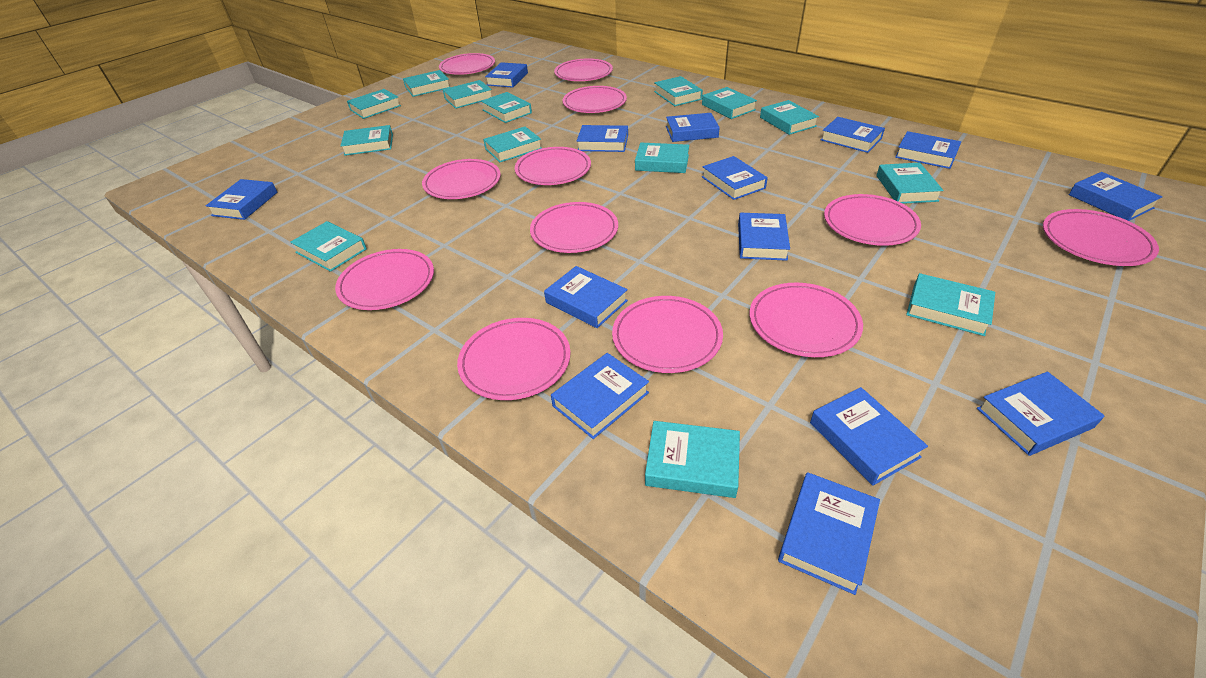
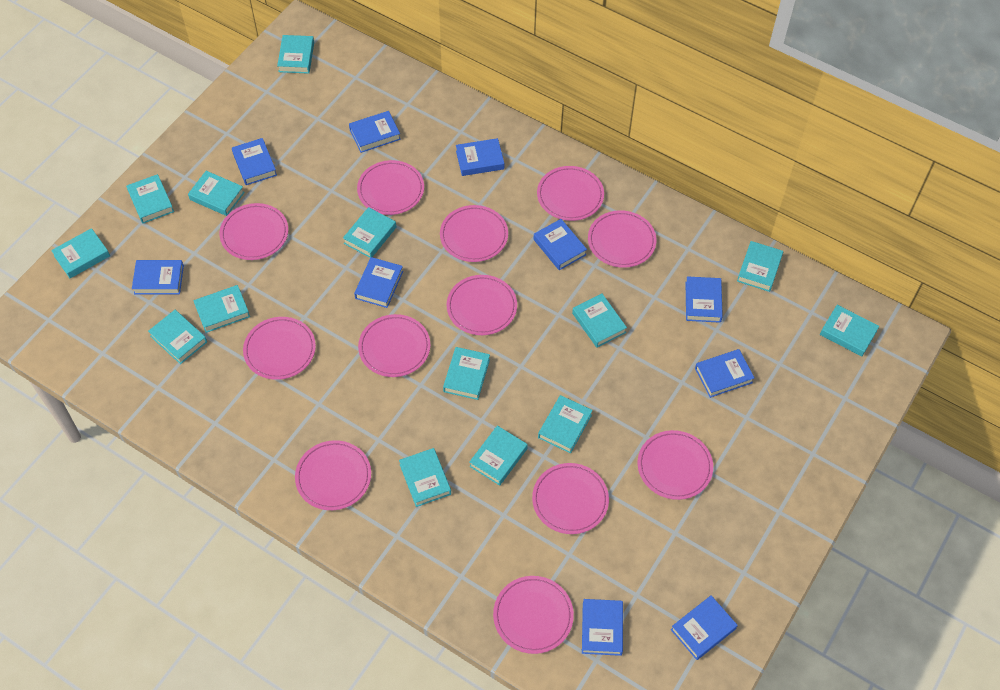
blue book: [206,179,278,220] [485,62,528,88] [544,266,628,328] [551,353,649,439] [577,125,628,152] [666,113,720,142] [702,156,768,200] [738,213,790,261] [778,472,880,595] [810,387,928,486] [821,117,885,153] [895,131,961,169] [977,372,1105,456] [1069,172,1162,221] = 14 -> [132,260,184,294] [232,138,277,185] [349,111,401,153] [354,257,403,308] [456,138,504,176] [534,219,587,270] [582,599,623,656] [671,595,738,660] [685,276,723,323] [695,349,754,398] = 10

